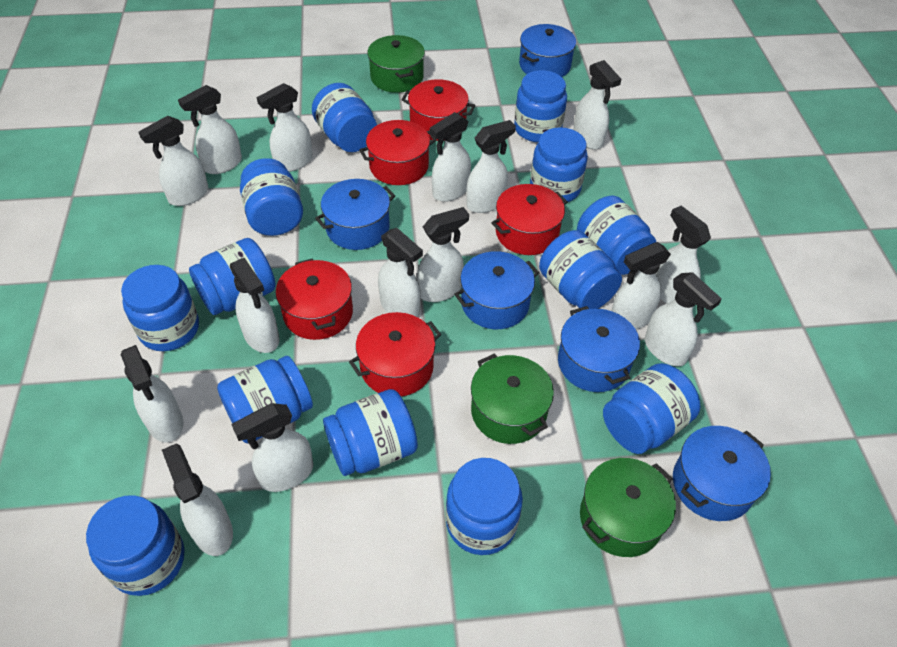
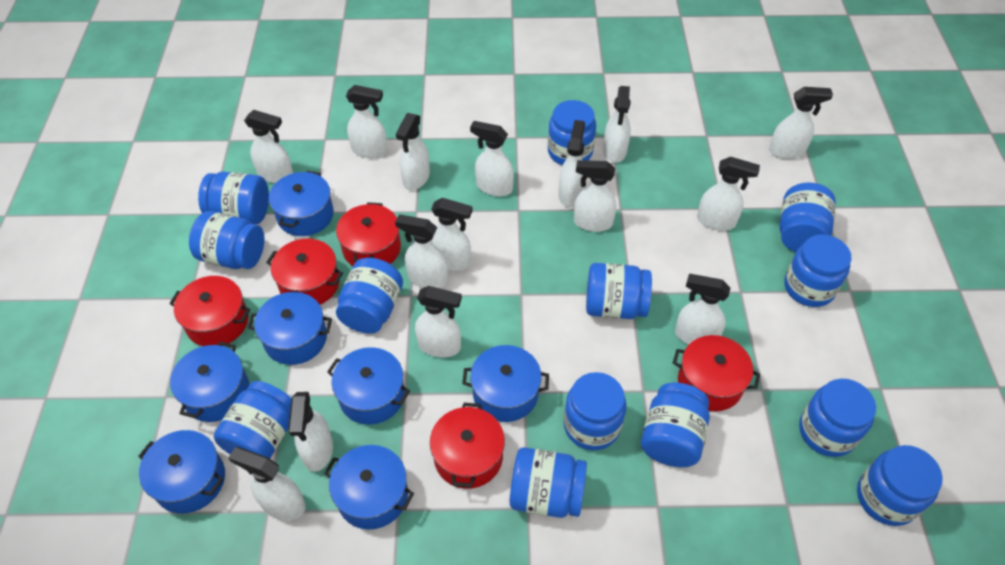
blue pot: [315,179,395,250] [454,251,539,329] [519,24,576,77] [558,306,640,392] [673,426,771,521] = 5 -> [138,430,225,514] [170,341,249,422] [248,292,332,365] [269,170,334,236] [324,445,414,530] [327,347,410,425] [462,345,549,422] = 7
green pot: [367,35,425,93] [471,354,554,444] [580,458,676,557] = 3 -> none = 0

